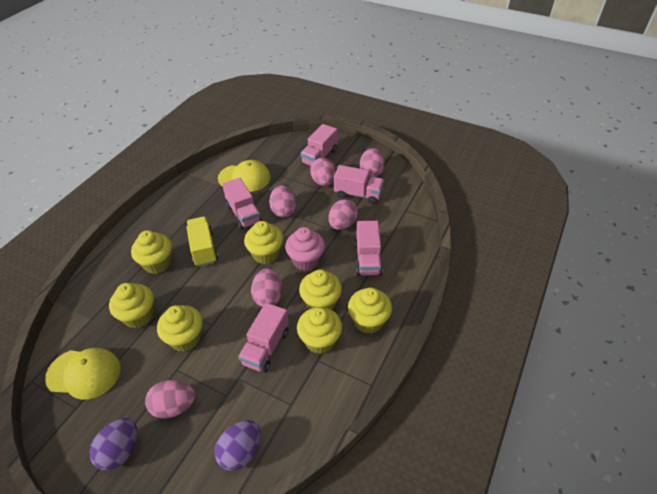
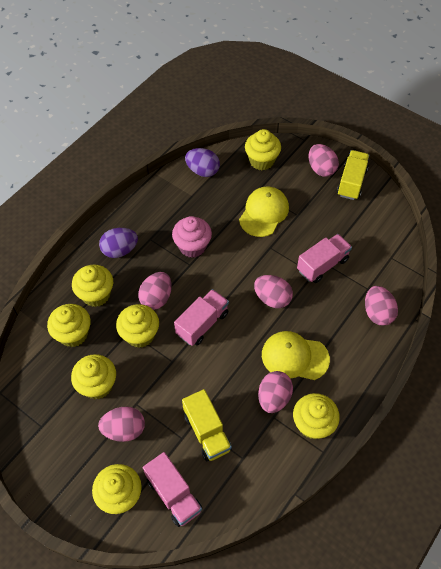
pink truck: [222,178,262,229] [238,303,289,373] [300,124,337,166] [334,165,384,204] [355,221,383,276] = 5 -> [143,452,202,527] [174,289,229,346] [297,234,352,283] = 3
yellow truck: [187,216,218,267] = 1 -> [182,389,232,461] [337,150,369,200] = 2

